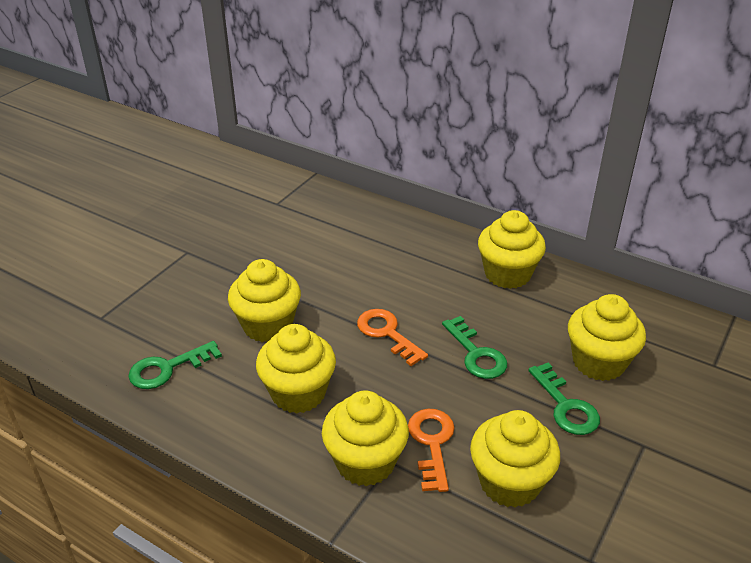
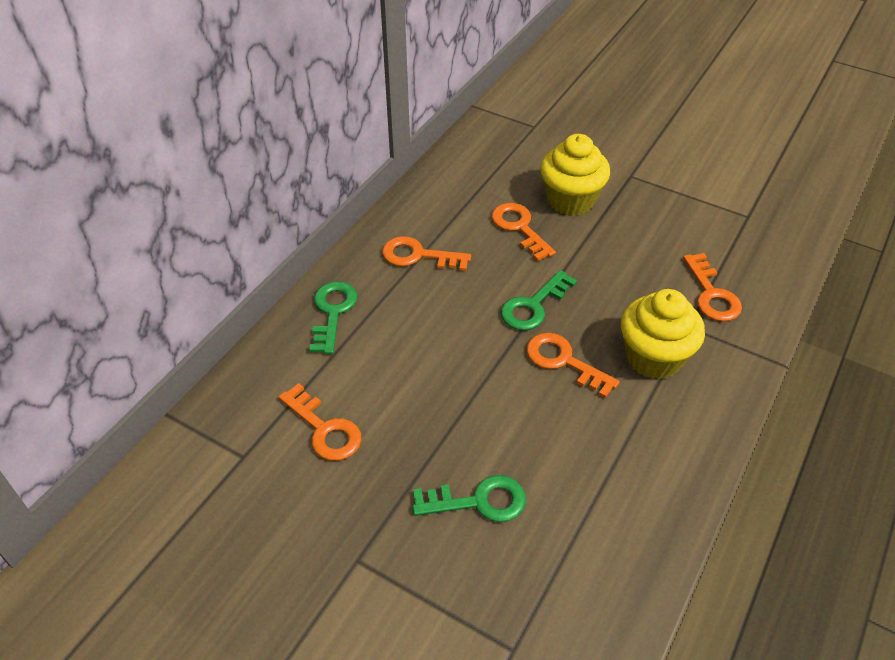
orange key: [357,309,428,366] [408,409,455,492] = 2 -> [279,383,362,461] [382,236,471,271] [491,203,556,261] [527,333,619,398] [683,253,742,321] = 5
yellow cupcake: [228,259,301,342] [256,324,336,414] [322,391,409,486] [470,410,560,508] [478,210,546,289] [568,294,646,381] = 6 -> [540,134,610,216] [621,289,705,379] = 2

